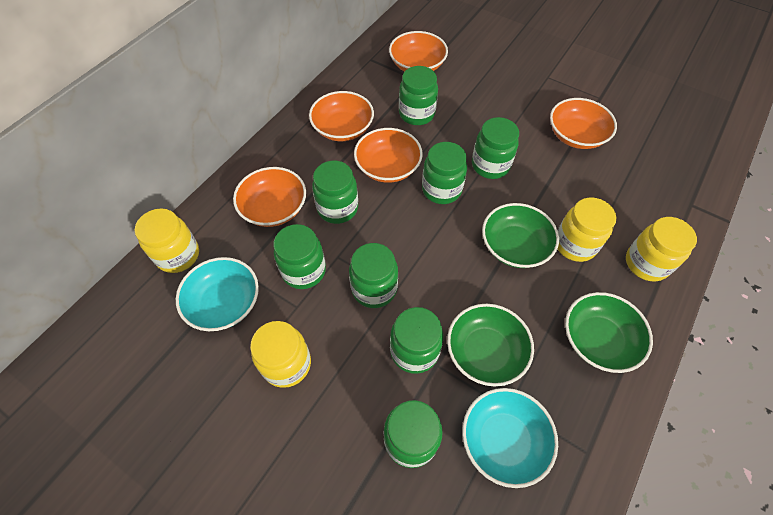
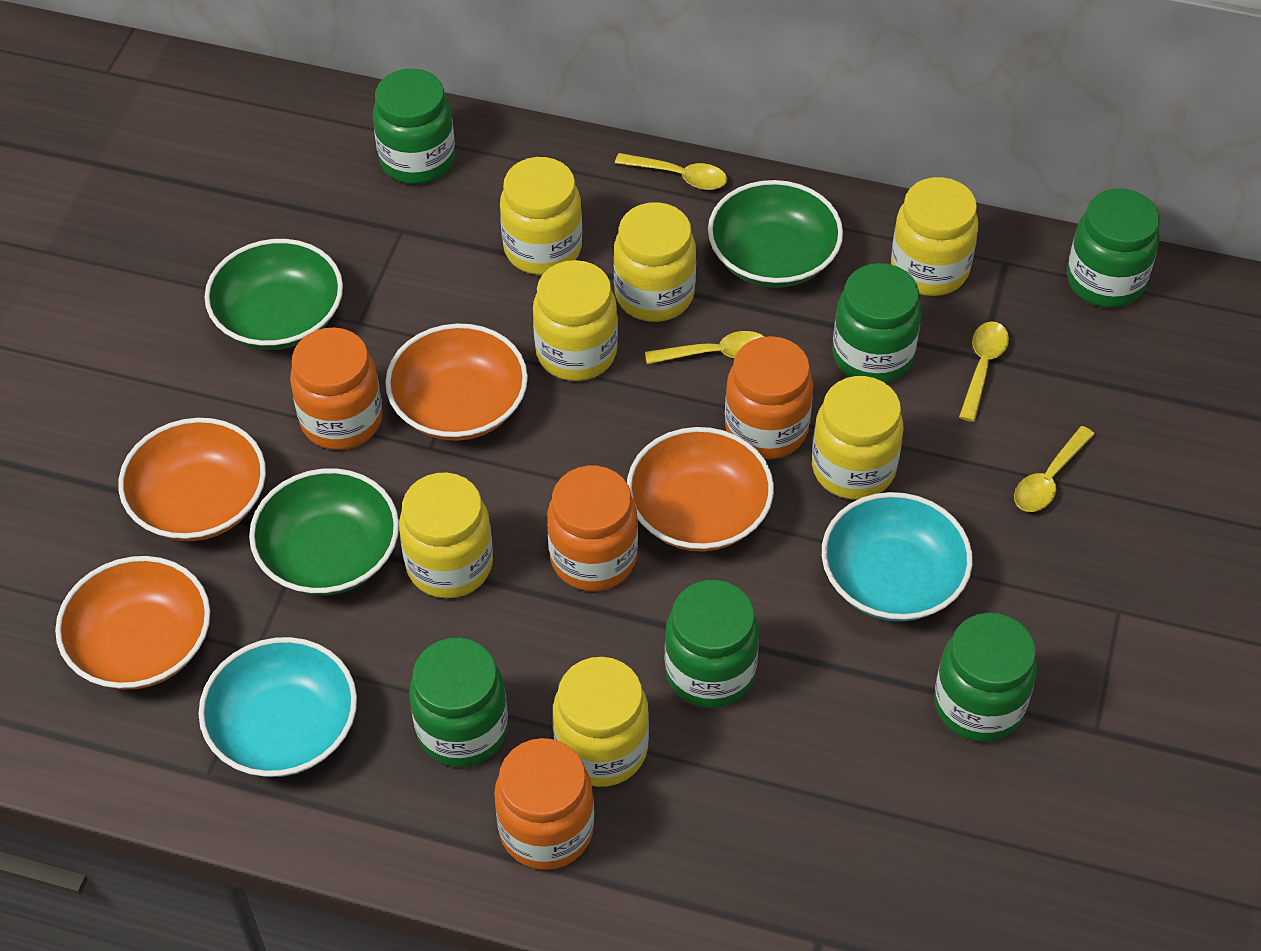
green jar: [273,224,326,289] [312,161,358,224] [349,243,398,308] [383,400,443,468] [390,307,443,374] [399,66,438,125] [422,142,467,204] [472,117,519,179] = 8 -> [373,68,455,184] [409,638,508,767] [665,580,759,708] [833,263,922,383] [934,613,1037,742] [1067,189,1160,308] = 6
orange bowl: [233,167,306,227] [309,91,374,141] [354,128,423,183] [389,31,448,72] [550,98,617,149] = 5 -> [55,556,210,690] [118,418,266,541] [385,323,528,441] [627,427,774,552] = 4
orange jar: none = 0 -> [290,327,383,450] [494,738,594,870] [547,466,638,591] [725,336,813,459] = 4
yellow jar: [135,208,199,273] [250,321,311,388] [558,197,616,262] [626,217,697,281] = 4 -> [399,473,493,598] [500,157,582,275] [533,260,618,381] [553,657,649,787] [613,202,696,322] [812,376,903,500] [891,177,978,296] = 7
yellow spoon: none = 0 -> [615,153,727,190] [645,331,764,364] [959,322,1009,422] [1014,426,1095,512] = 4

